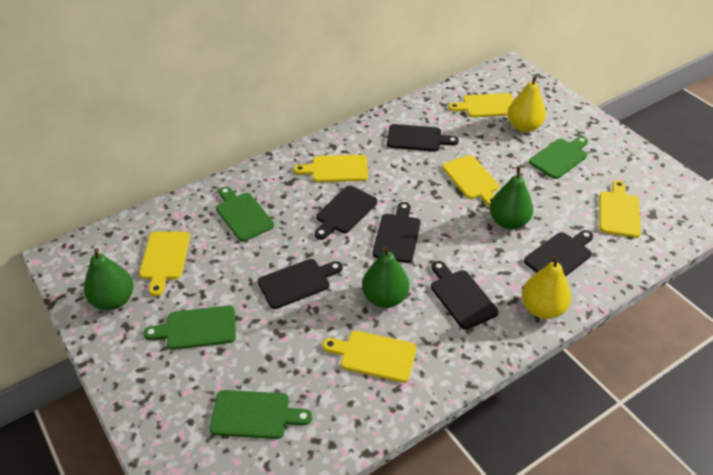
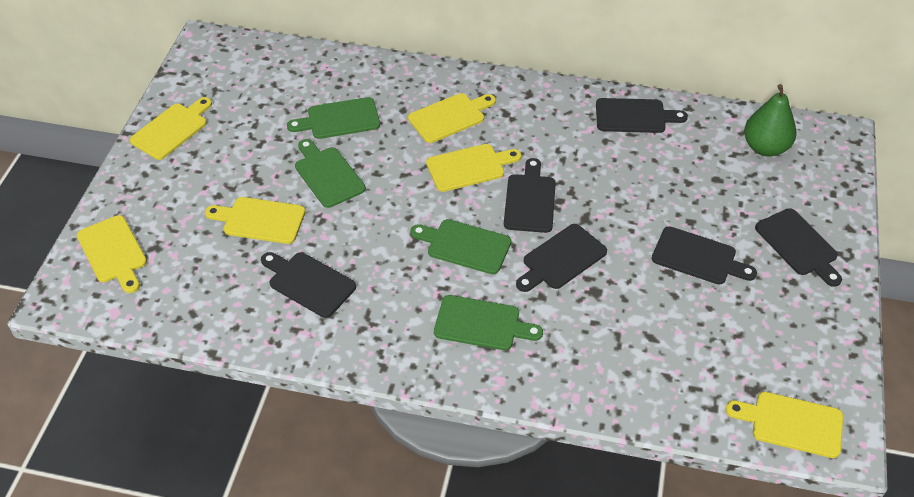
green pear: [84,248,134,310] [362,246,409,308] [489,166,533,230] = 3 -> [744,84,796,156] = 1
yellow pear: [508,75,546,132] [522,255,571,319] = 2 -> none = 0

